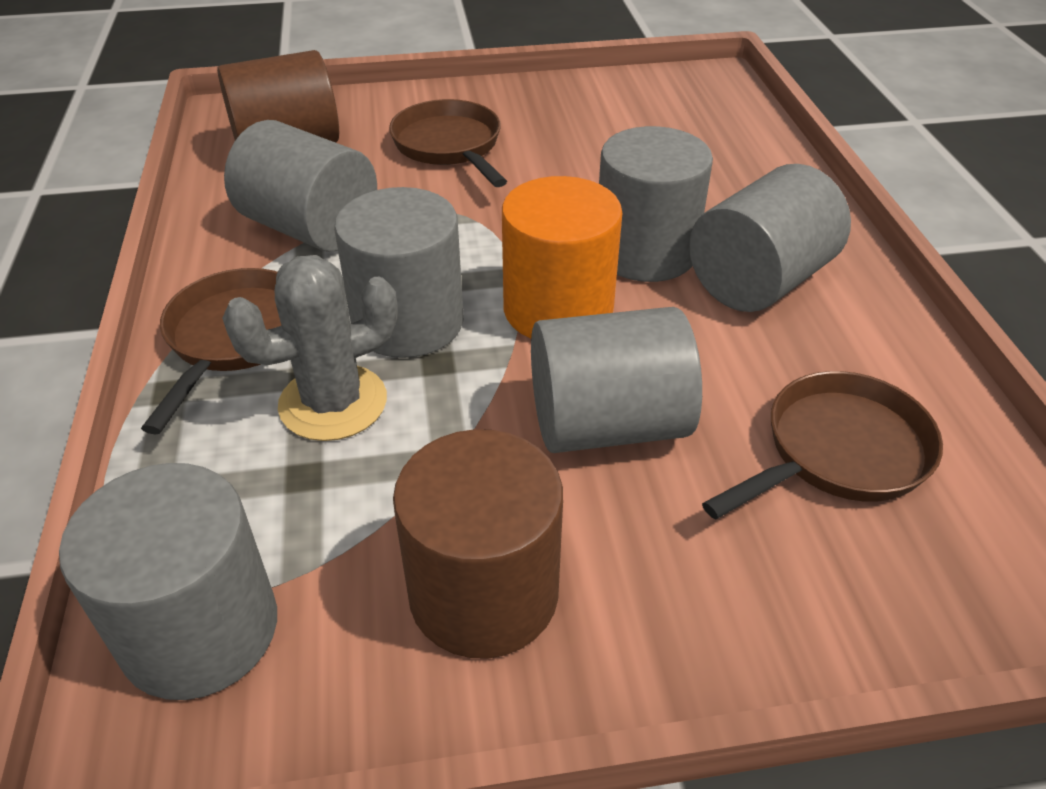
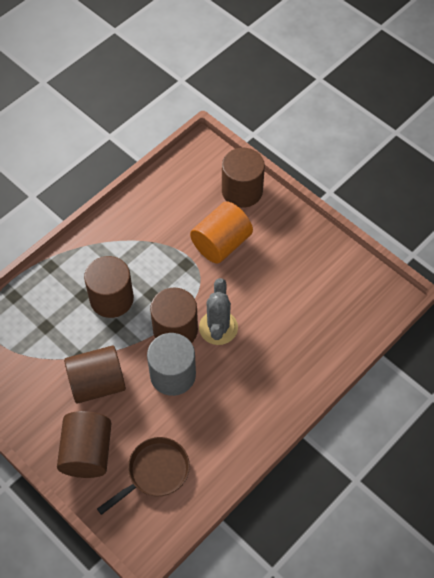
brown cylinder: [217,50,339,143] [393,429,563,659] = 2 -> [57,411,112,478] [64,345,126,404] [84,256,134,318] [150,287,198,343] [222,148,265,208] = 5
brown pan: [141,268,281,435] [389,99,507,187] [702,371,943,519] = 3 -> [97,437,190,515] = 1
grey cylinder: [59,463,277,700] [224,120,377,252] [334,187,464,358] [531,307,702,453] [599,126,713,282] [689,164,851,312] = 6 -> [147,333,196,396] = 1

